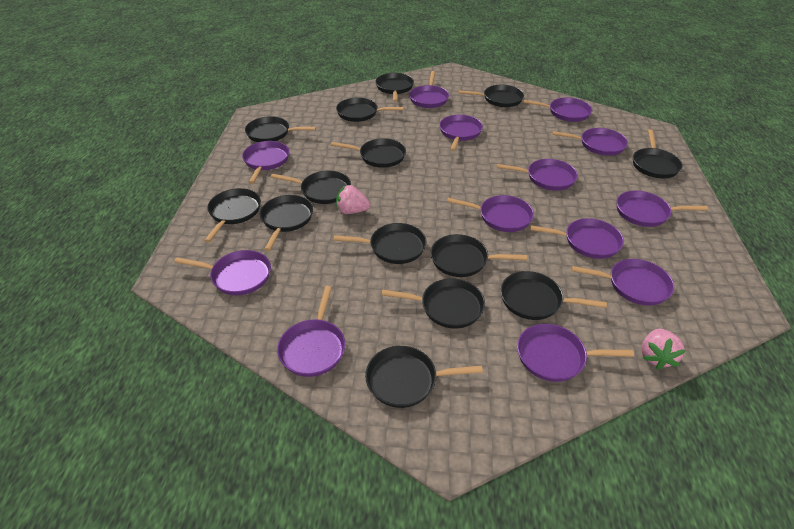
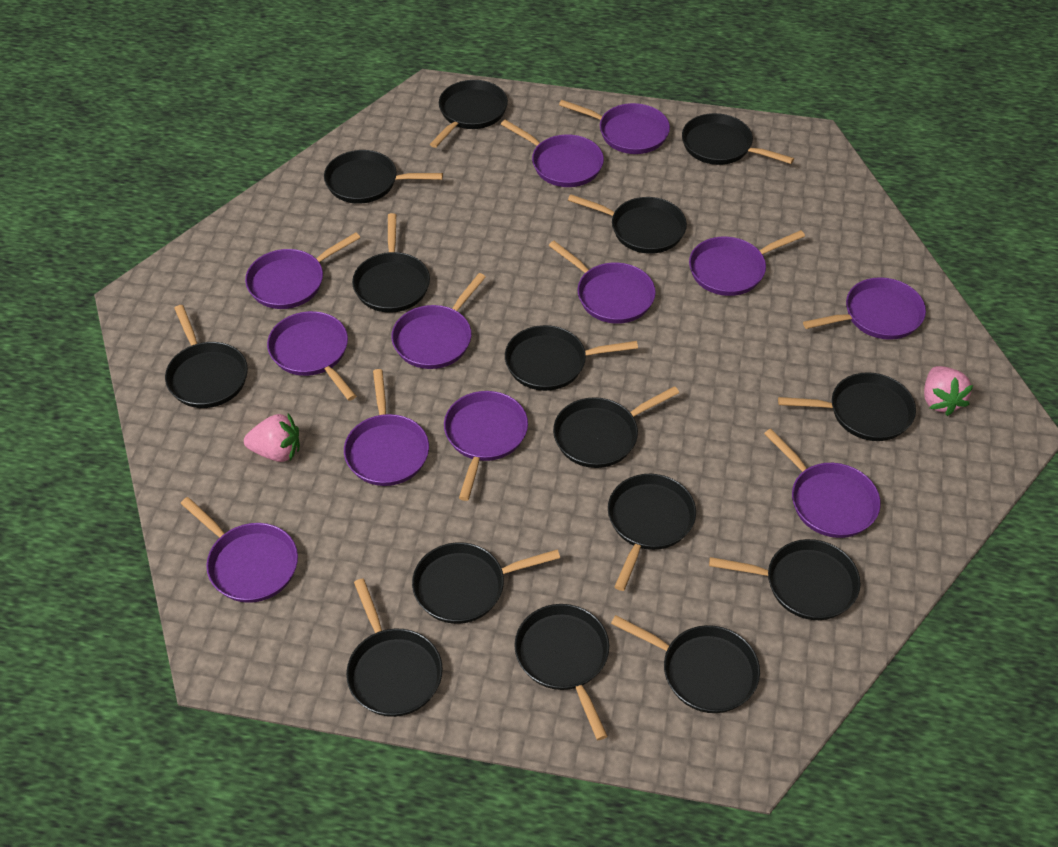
black pan: [204,188,261,242] [245,116,316,142] [260,195,313,251] [271,171,351,204] [331,138,406,168] [334,223,427,264] [336,97,404,122] [365,346,483,408] [375,73,414,102] [382,278,485,329] [431,234,527,277] [458,85,524,107] [500,271,607,320] [633,130,683,178] = 14 -> [165,305,248,408] [324,150,443,204] [346,579,443,717] [352,213,430,313] [412,542,560,624] [430,80,508,148] [505,325,638,391] [514,604,609,740] [553,386,679,468] [568,194,687,254] [608,474,696,591] [611,615,760,713] [682,113,794,165] [709,539,860,620] [778,372,916,441] = 15
purple pan: [174,250,271,295] [242,141,289,184] [277,286,345,377] [409,71,449,108] [439,115,483,151] [447,195,534,232] [497,159,578,191] [517,324,634,382] [523,97,592,122] [530,218,624,259] [552,128,628,156] [571,259,674,306] [616,191,708,227] = 13 -> [180,497,298,603] [245,232,360,309] [267,311,356,401] [344,369,429,486] [391,273,486,369] [444,391,528,501] [501,120,604,187] [549,241,656,324] [559,100,670,154] [689,230,805,296] [764,429,881,538] [803,277,926,340] = 12

